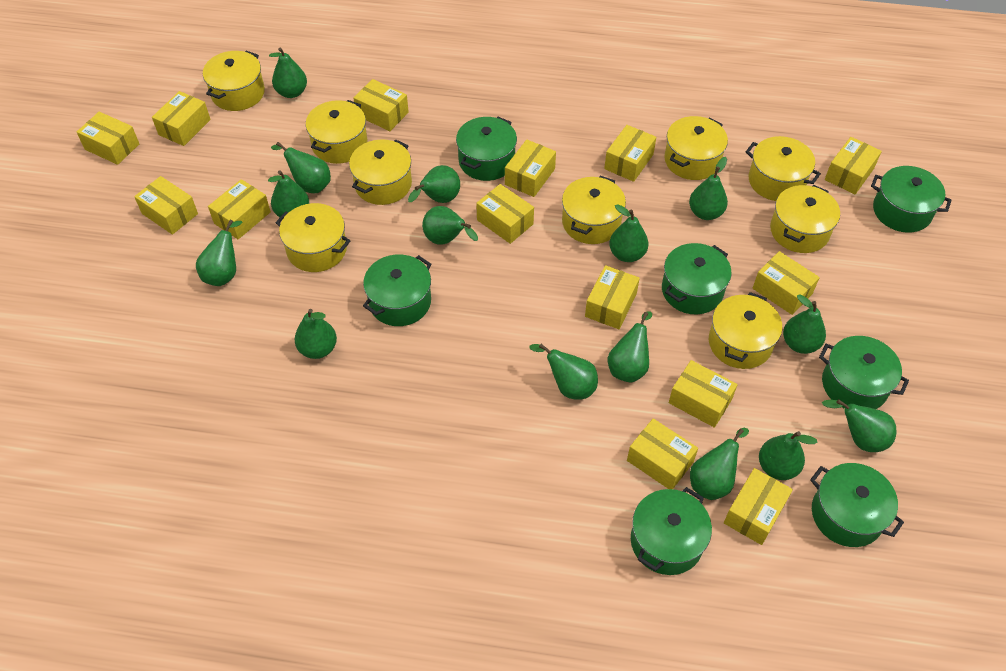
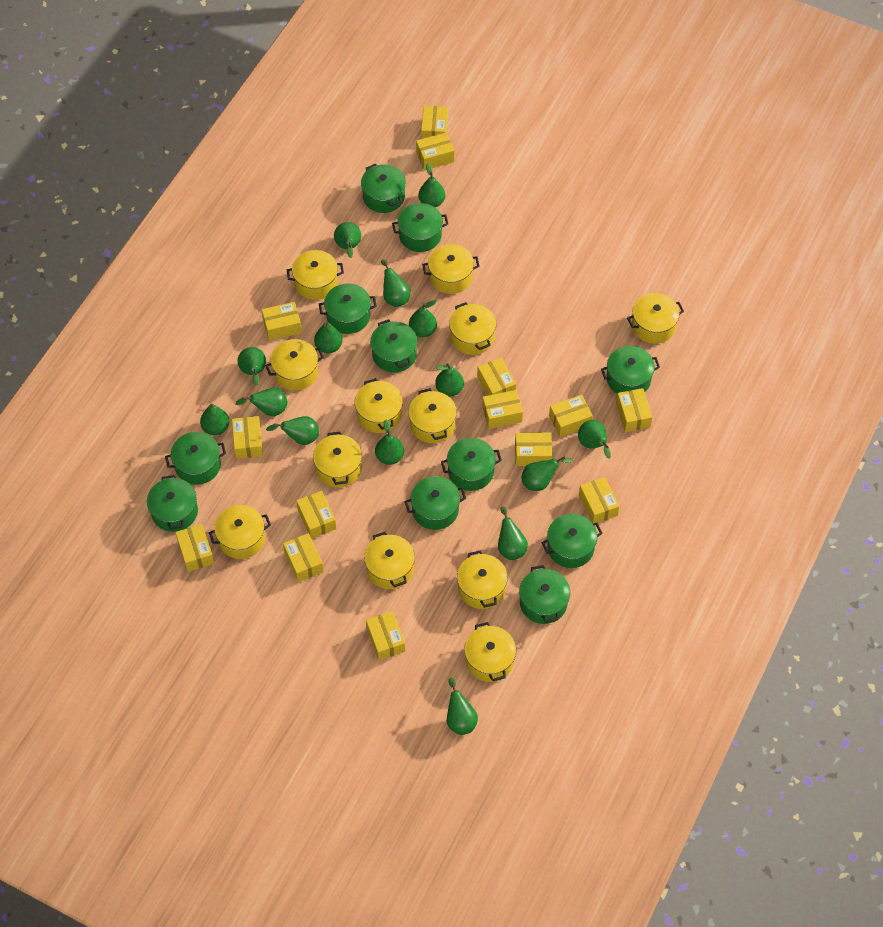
green pot: [363,254,432,326] [456,117,517,181] [631,487,712,575] [662,243,732,315] [810,463,904,547] [819,336,909,409] [871,166,952,233] = 7 -> [147,475,198,532] [165,432,226,485] [319,283,377,334] [361,163,406,213] [370,319,418,373] [392,203,448,252] [405,476,466,530] [441,438,502,491] [519,565,570,624] [542,514,603,568] [601,346,660,394] = 11
yellow pot: [203,51,265,111] [276,203,350,272] [306,100,367,164] [349,139,412,205] [562,176,626,244] [664,116,728,180] [709,292,782,369] [746,136,821,201] [770,185,840,253] = 9 -> [209,505,271,559] [265,339,324,391] [287,250,344,300] [313,432,362,488] [355,378,403,433] [364,532,415,589] [408,388,457,443] [422,244,480,294] [449,302,496,355] [457,551,508,609] [464,622,516,682] [627,293,684,344] = 12

